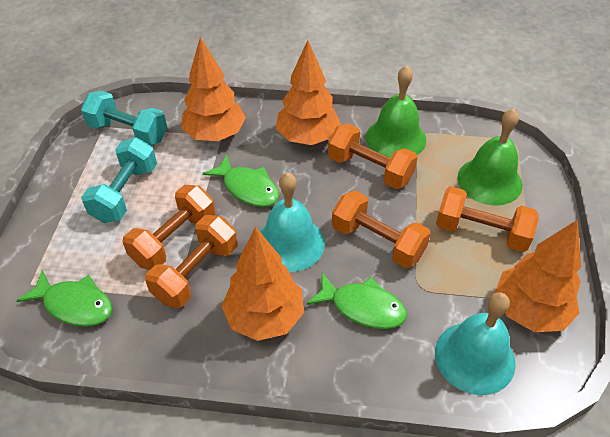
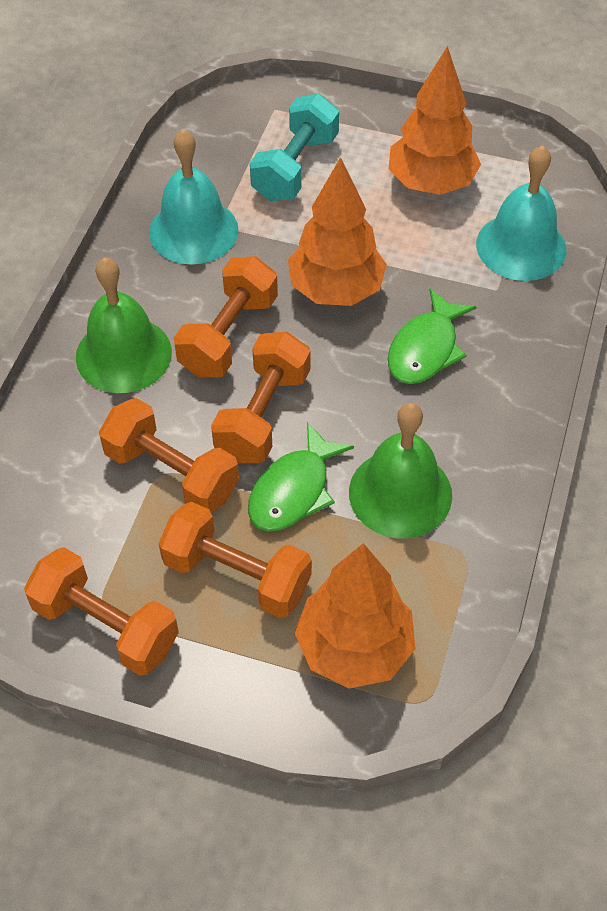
green fish: [17,270,112,327] [202,155,279,207] [307,273,407,329] = 3 -> [248,422,354,532] [388,288,476,384] = 2
orange tree: [181,37,246,141] [221,227,304,341] [276,40,341,145] [495,220,581,332] = 4 -> [288,157,387,306] [295,543,415,689] [388,46,481,195] = 3
turquoise dumbbell: [81,91,167,146] [81,138,157,223] = 2 -> [250,94,339,201] = 1

